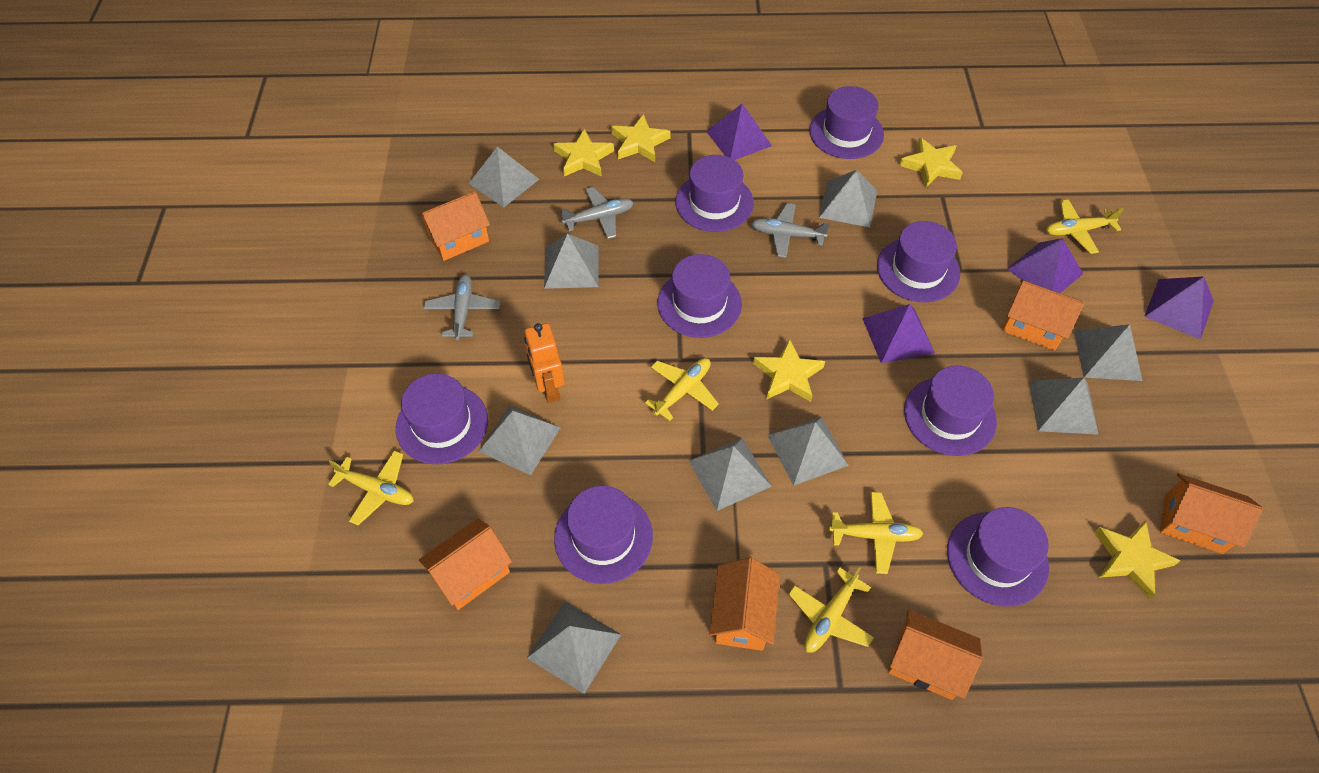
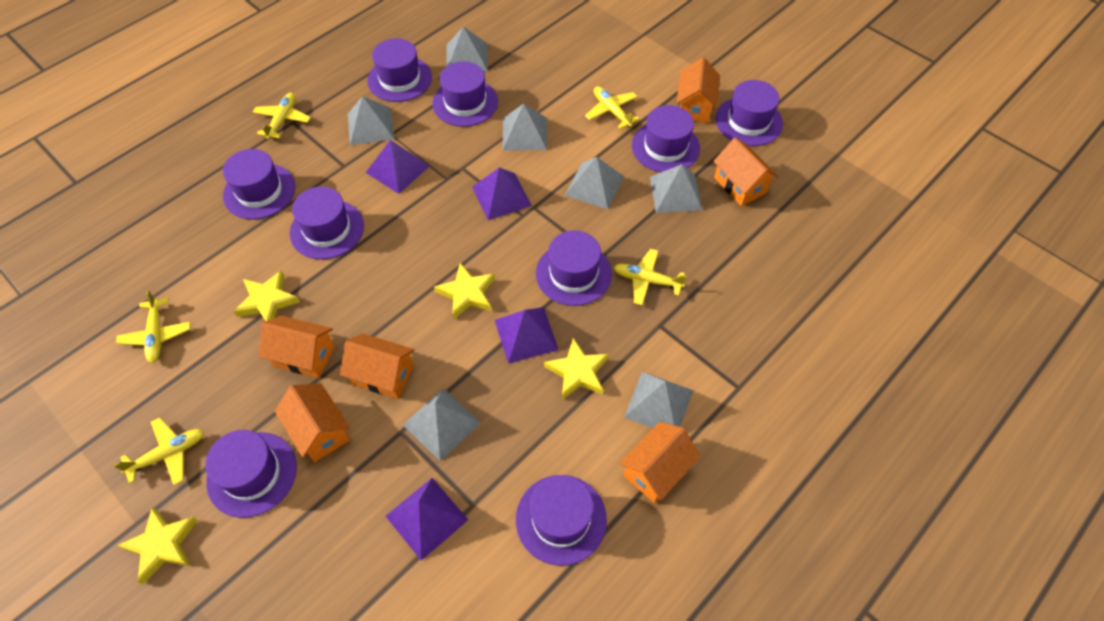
grey plane: [424,275,500,340] [561,187,634,239] [751,203,830,258] = 3 -> none = 0
grey pyramid: [469,147,540,207] [478,405,561,475] [527,601,622,694] [544,234,598,289] [689,438,772,511] [767,417,849,486] [819,170,877,227] [1029,378,1099,435] [1074,324,1142,381] = 9 -> [348,96,394,145] [403,388,481,461] [446,26,488,71] [502,104,547,151] [565,157,624,209] [624,372,693,428] [650,164,702,213] = 7
orange robot: [524,323,565,403] = 1 -> none = 0
purple hat: [396,373,488,465] [554,486,653,584] [657,254,742,338] [675,155,754,232] [809,86,884,159] [877,221,960,302] [904,366,997,456] [947,507,1049,607] = 8 -> [205,430,297,518] [223,149,296,220] [290,187,364,259] [367,38,432,102] [432,61,498,127] [516,475,607,566] [536,230,612,306] [632,105,700,172] [715,80,783,146] = 9
yellow star: [553,129,614,177] [611,114,671,162] [753,338,825,402] [899,137,963,188] [1095,520,1180,599] = 5 -> [117,507,198,584] [233,270,300,321] [434,263,495,319] [544,338,609,400] = 4

